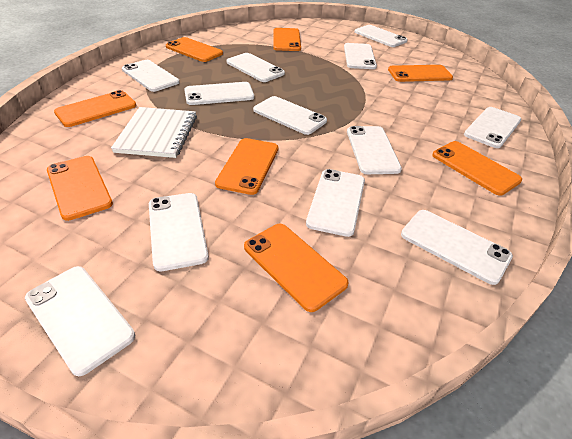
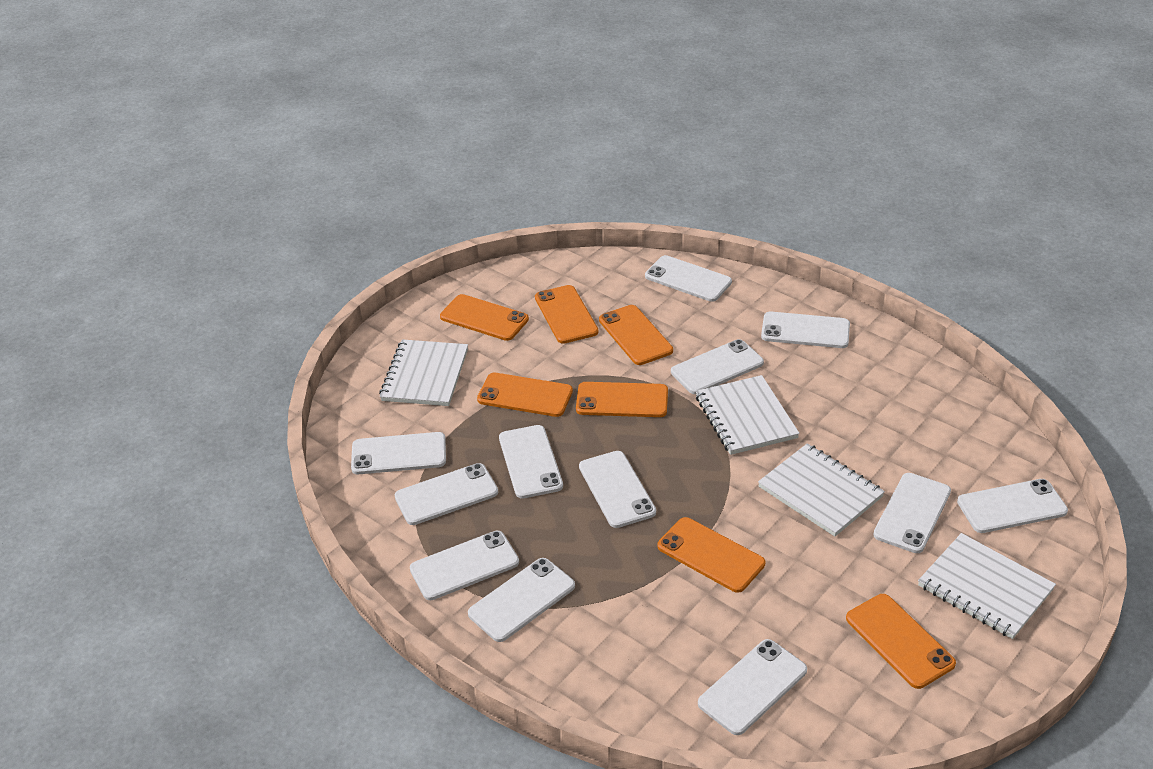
orange phone: [47,156,113,221] [54,90,136,127] [166,37,223,62] [215,138,279,195] [244,224,349,312] [273,28,301,51] [388,65,453,82] [432,141,522,195] = 8 -> [440,294,529,341] [477,373,573,417] [535,285,599,344] [576,382,668,417] [599,305,673,365] [658,517,765,593] [846,594,956,689] = 7
white notebook: [111,107,197,158] = 1 -> [379,339,468,406] [696,375,800,455] [758,443,885,537] [918,533,1056,639] = 4

